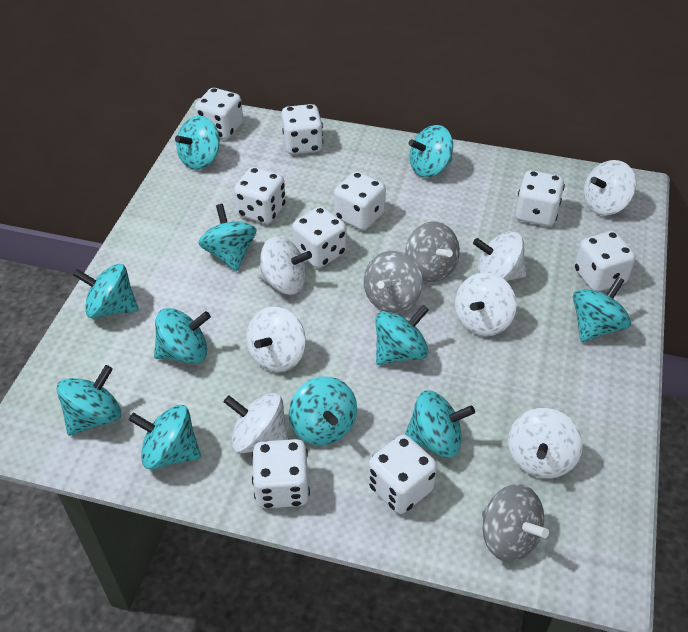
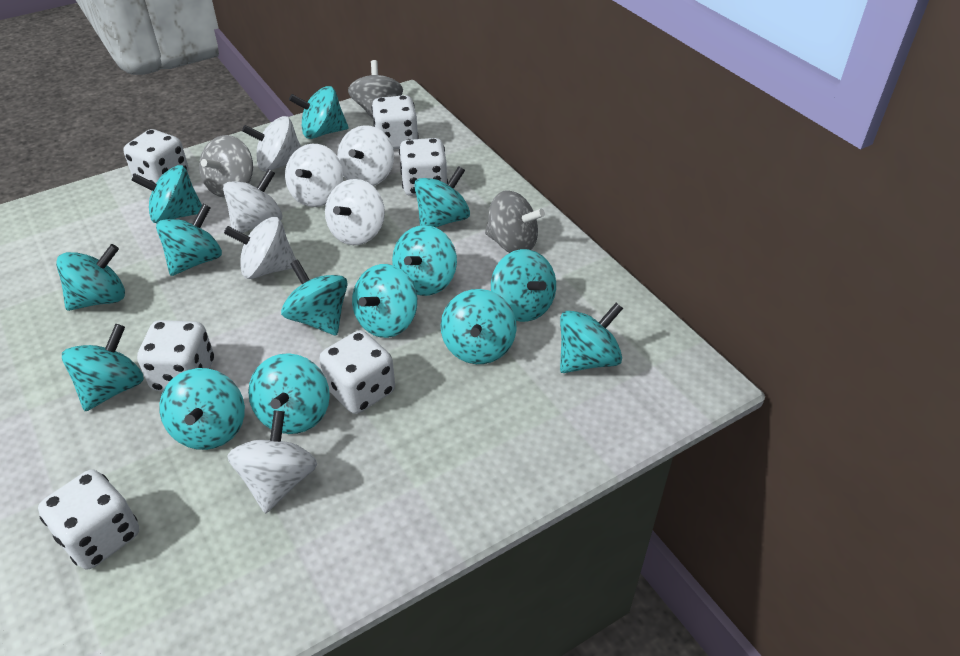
turquoise spinning top: [56,365,121,436] [73,264,139,319] [129,405,201,469] [154,308,211,364] [175,116,220,170] [198,204,257,271] [289,376,357,445] [375,305,429,365] [404,391,475,458] [409,125,453,178] [573,277,631,342] = 11 -> [56,244,125,311] [62,324,144,411] [131,165,202,223] [156,204,222,276] [159,368,245,450] [248,353,330,434] [281,259,348,336] [289,86,348,139] [352,264,417,338] [392,225,457,296] [414,166,470,228] [441,289,517,364] [491,249,556,322] [560,303,623,373] = 14
white dice: [195,88,243,139] [234,167,286,224] [252,439,310,508] [281,104,323,155] [292,206,346,268] [334,171,386,230] [368,435,437,514] [515,170,565,226] [574,231,636,291] = 9 -> [38,470,139,569] [123,129,189,184] [137,320,214,391] [319,330,395,414] [371,95,419,149] [399,138,448,196] = 6

